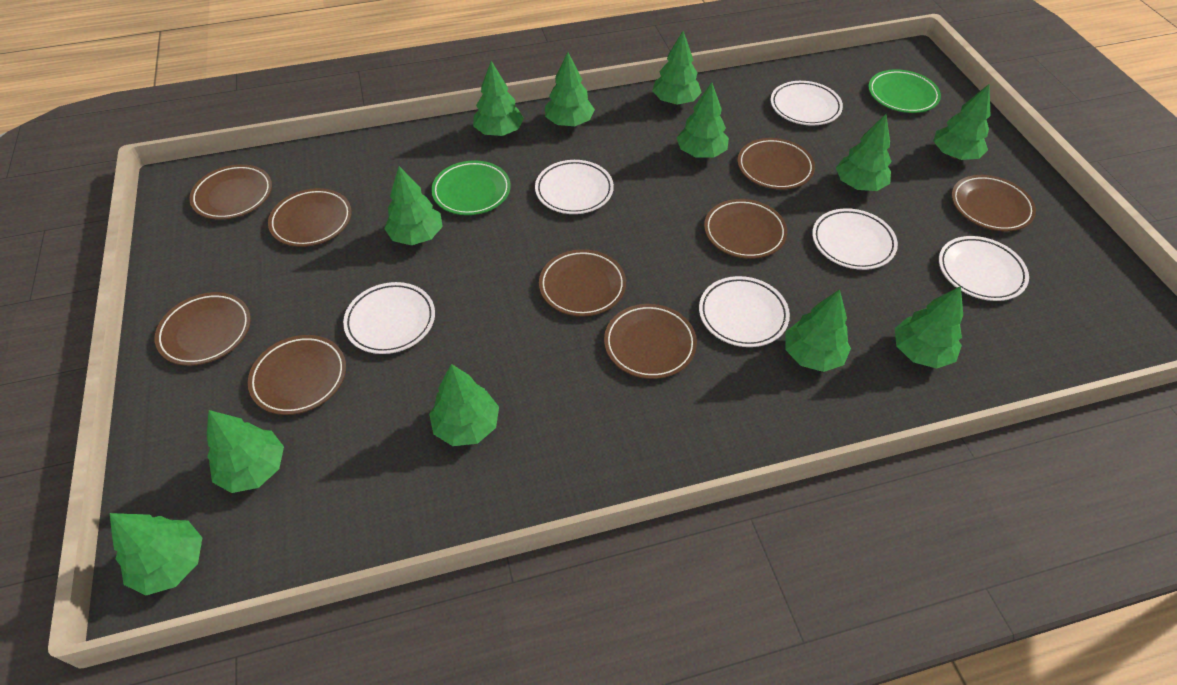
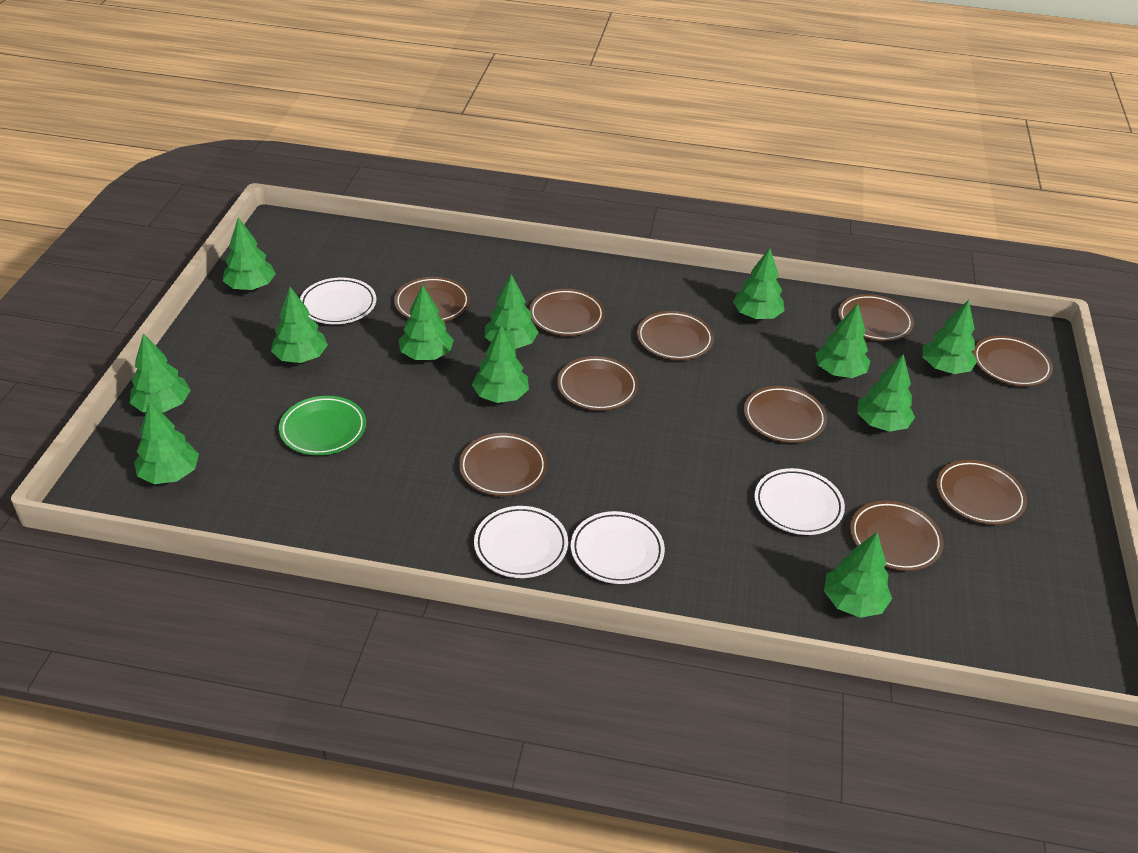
brown plate: [155,292,251,366] [189,164,272,220] [248,335,346,415] [268,188,352,247] [539,249,626,317] [604,304,697,379] [704,199,787,259] [737,138,815,190] [951,175,1036,231] = 9 -> [394,277,470,322] [459,433,547,496] [529,289,605,336] [557,356,638,411] [637,311,714,360] [744,386,827,443] [838,294,914,341] [850,501,944,571] [936,460,1027,525] [973,336,1053,386] = 10
green plate: [431,160,511,215] [868,69,941,113] = 2 -> [279,396,366,455] = 1
white plate: [343,282,435,354] [535,160,614,214] [699,276,790,347] [770,81,843,125] [812,208,898,270] [939,236,1029,301] = 6 -> [300,278,376,324] [474,506,568,578] [571,511,665,584] [754,468,845,535] = 4

